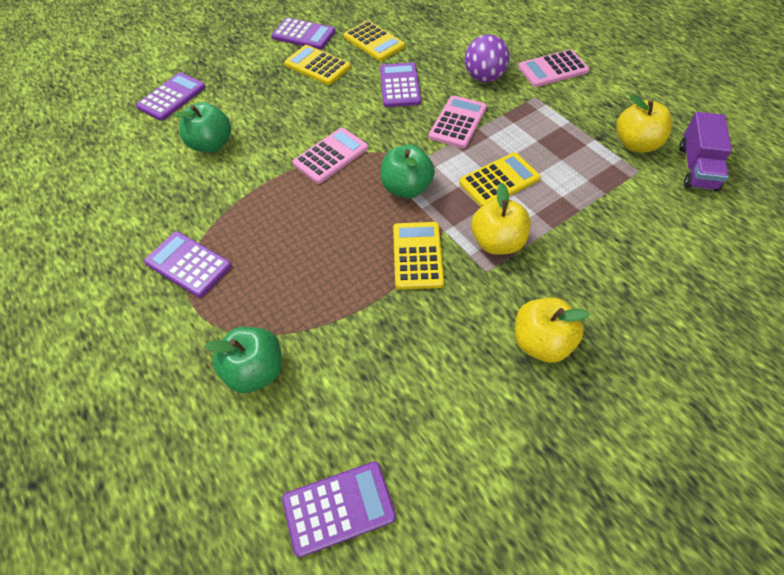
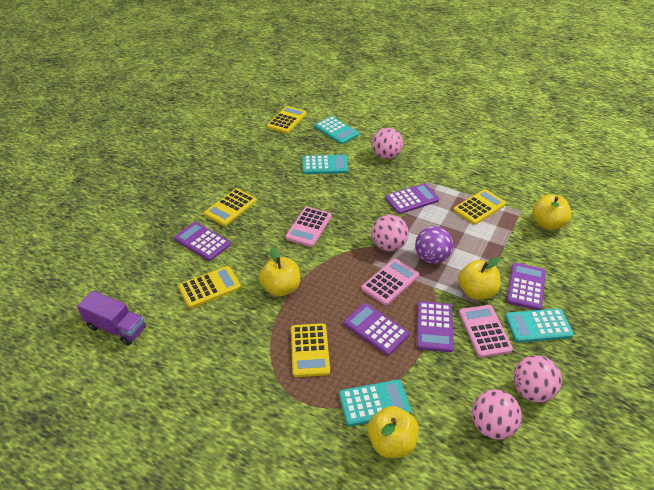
green apple: [174,102,231,153] [205,327,281,393] [381,145,435,198] = 3 -> none = 0
pink ball: none = 0 -> [372,128,403,159] [372,215,408,251] [472,390,522,440] [513,355,562,402] = 4
turquoise calculator: none = 0 -> [302,155,348,174] [314,116,359,144] [339,380,411,426] [505,308,574,343] = 4
yellow apple: [471,183,531,255] [515,298,590,363] [616,95,672,152] = 3 -> [259,247,300,297] [367,406,419,458] [458,257,501,300] [532,194,571,230] = 4
yellow calculator: [284,45,351,85] [344,21,405,61] [393,222,444,290] [459,152,541,207] = 4 -> [178,266,241,308] [204,188,257,226] [267,106,307,134] [291,323,330,377] [453,189,506,225] = 5

